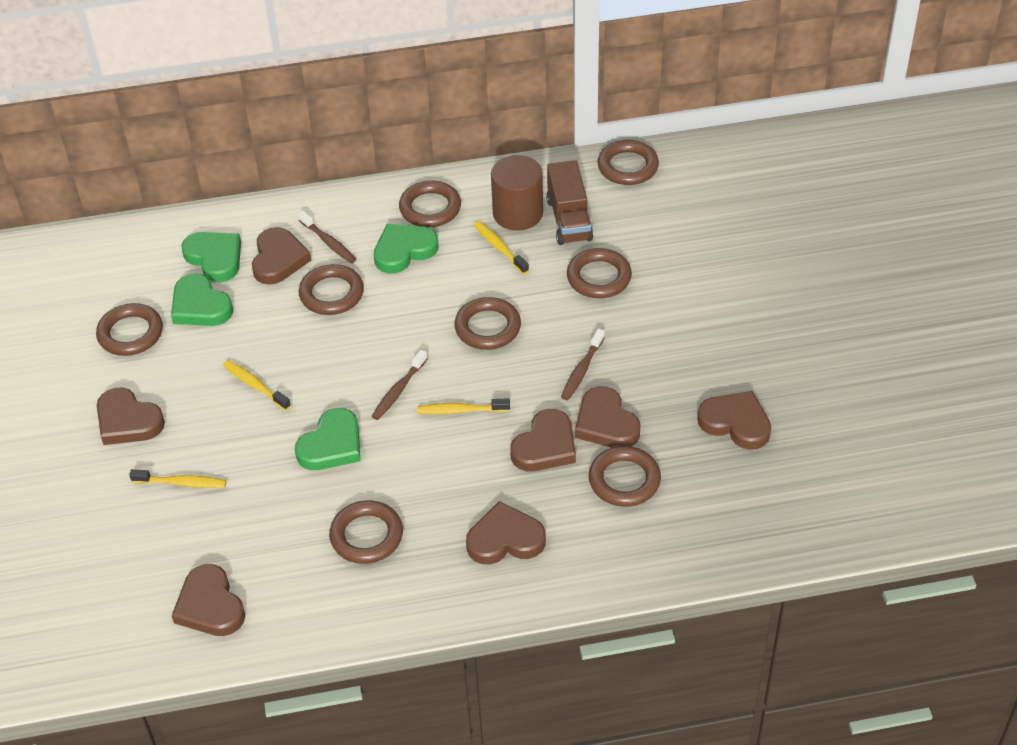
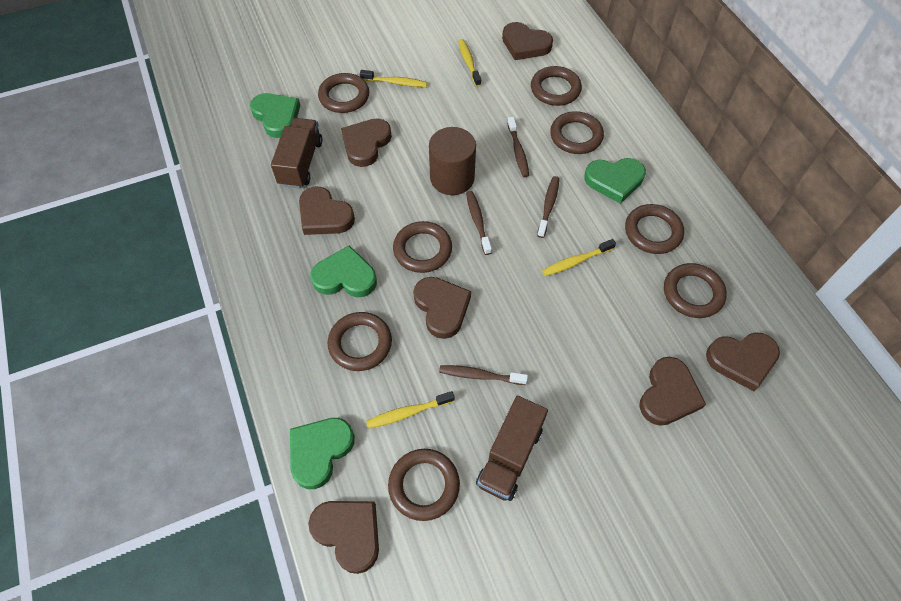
brown toothbrush: [298,211,356,263] [372,350,428,420] [561,329,605,400] = 3 -> [439,365,528,385] [466,191,492,255] [507,117,529,177] [537,176,559,238] = 4
brown truck: [546,160,593,245] = 1 -> [271,118,322,188] [476,396,548,501] = 2

